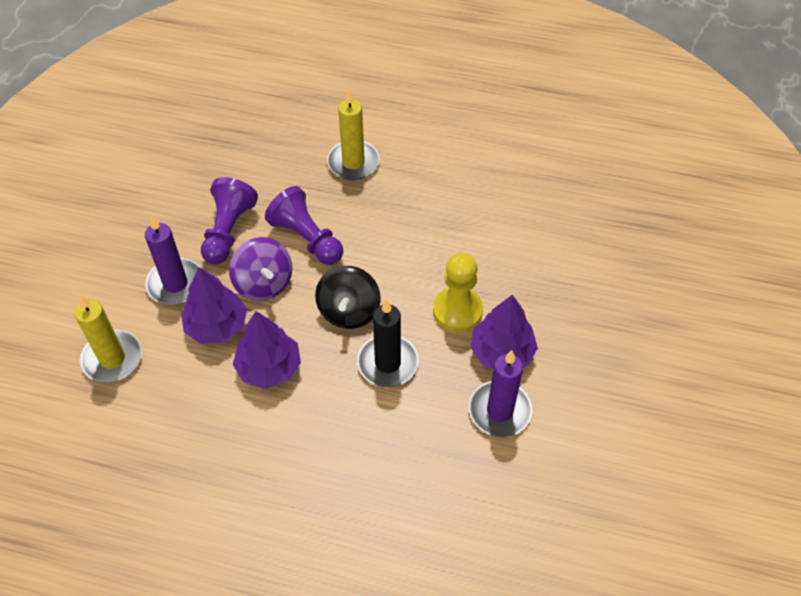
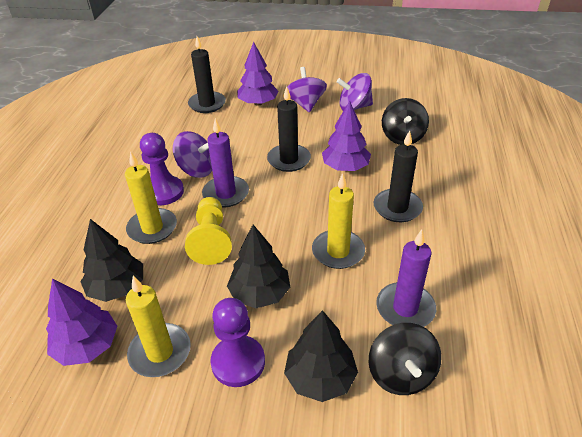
black candle: [357,299,418,387] = 1 -> [188,36,226,113] [267,86,311,172] [374,130,423,222] = 3
black spinning top: [315,266,381,329] = 1 -> [369,323,442,395] [382,98,429,145] = 2
black tree: none = 0 -> [81,219,143,302] [227,225,290,308] [284,310,358,402] = 3
purple spinning top: [229,237,292,301] = 1 -> [173,131,212,178] [287,67,327,112] [337,73,373,111] = 3
yellow candle: [74,294,142,383] [327,89,380,180] = 2 -> [125,151,177,244] [126,276,191,377] [312,173,365,269] = 3

